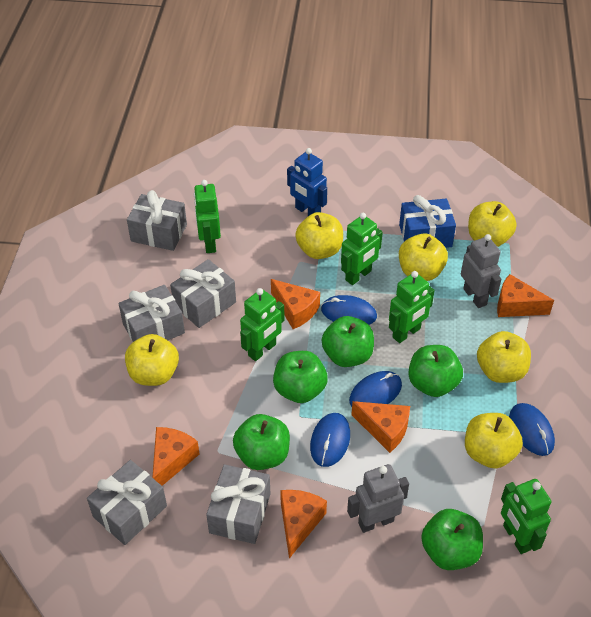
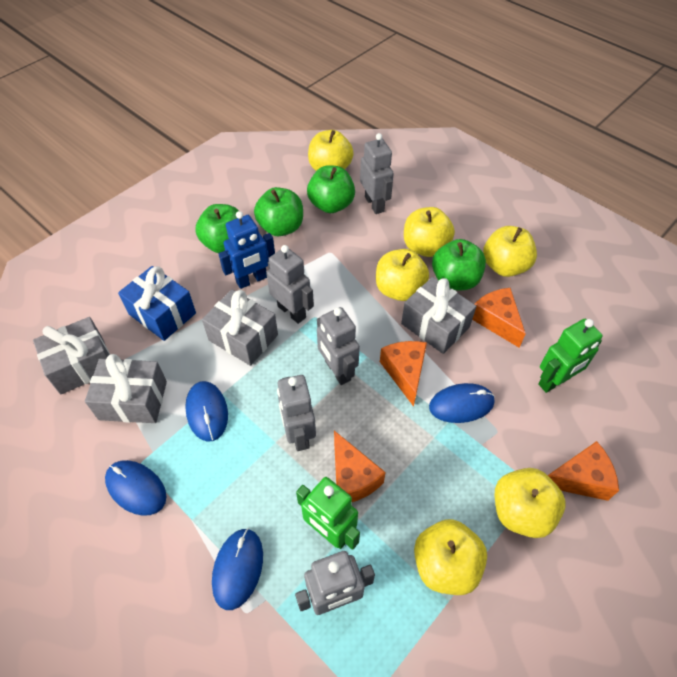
green apple: [233,414,290,470] [273,351,328,403] [322,316,374,367] [408,345,463,397] [421,509,483,570] = 5 -> [195,204,239,253] [254,187,303,236] [307,165,355,213] [432,239,486,290] = 4
green robot: [194,180,221,253] [240,288,284,361] [341,213,383,285] [389,271,435,343] [501,479,551,554] = 5 -> [296,477,360,550] [538,319,603,393] = 2
grey gift: [87,460,167,545] [118,285,185,342] [127,190,187,251] [170,259,236,328] [206,464,270,544] = 5 -> [33,317,110,394] [85,354,167,423] [202,289,278,366] [401,277,476,354] = 4
grey robot: [347,464,409,533] [461,234,502,308] = 2 -> [266,245,314,324] [277,375,316,451] [295,551,375,615] [317,307,360,385] [360,133,394,214] = 5
orange cheese: [152,427,199,486] [271,279,320,329] [280,490,327,558] [351,401,410,453] [497,274,554,317] = 5 -> [334,431,386,502] [380,341,427,407] [472,288,526,348] [548,441,619,501] = 4

